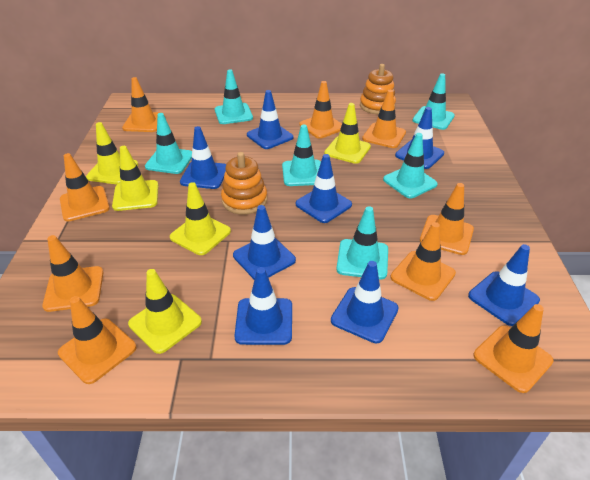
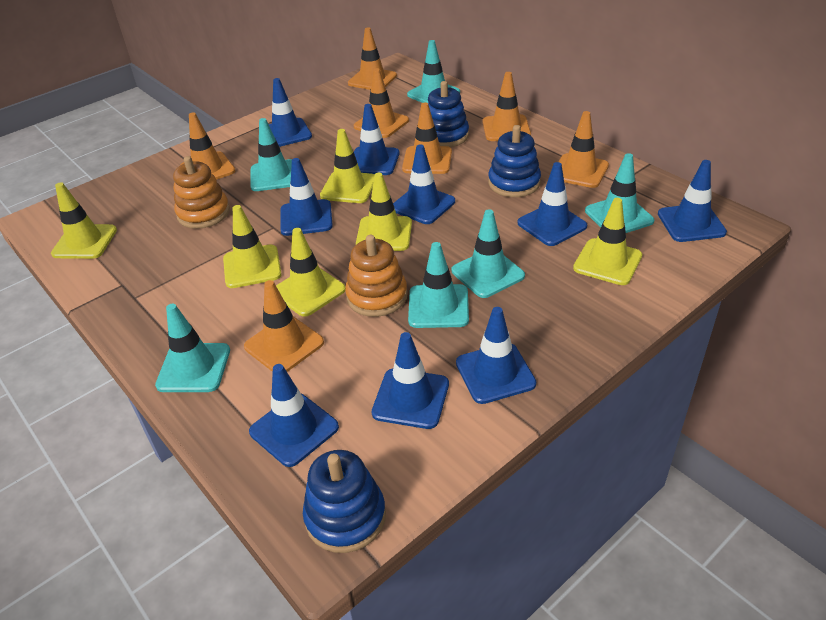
blue stacking toy: none = 0 -> [303,450,386,553] [428,81,469,147] [488,125,541,197] = 3
blue traffic cone: [180,126,226,189] [233,205,296,279] [234,267,292,345] [247,90,294,149] [296,154,352,223] [331,261,399,343] [395,107,444,169] [468,244,540,326] = 8 -> [249,364,339,467] [269,78,312,147] [280,158,333,236] [354,104,400,175] [372,332,449,429] [393,144,455,224] [456,307,536,404] [518,162,587,246] [658,160,727,242] = 9
orange traffic cone: [42,235,104,312] [58,296,136,384] [60,153,110,221] [122,77,165,132] [299,81,342,139] [362,90,406,148] [390,222,456,301] [420,183,474,255] [473,304,554,393] = 9 -> [180,112,236,180] [244,280,324,372] [348,27,397,90] [354,68,409,138] [402,102,452,174] [483,72,531,141] [558,111,609,188] = 7
yellow traffic cone: [86,122,138,185] [112,146,158,211] [128,269,202,354] [170,182,231,255] [324,103,371,164] = 5 -> [51,182,117,259] [223,205,282,288] [276,228,345,317] [320,129,374,203] [356,173,412,251] [573,198,642,285] = 6

